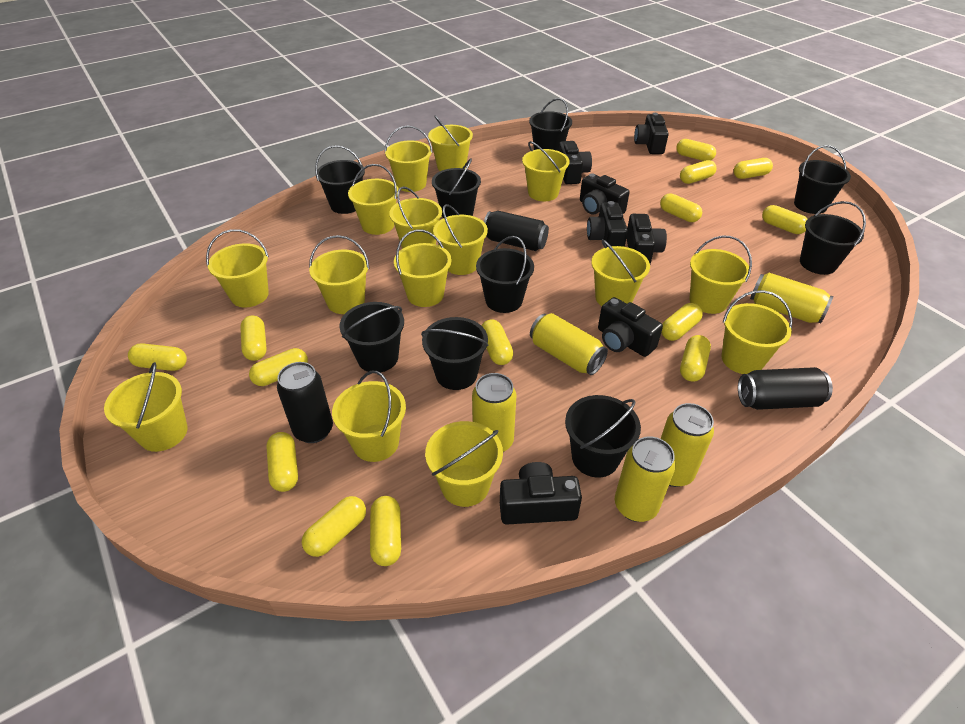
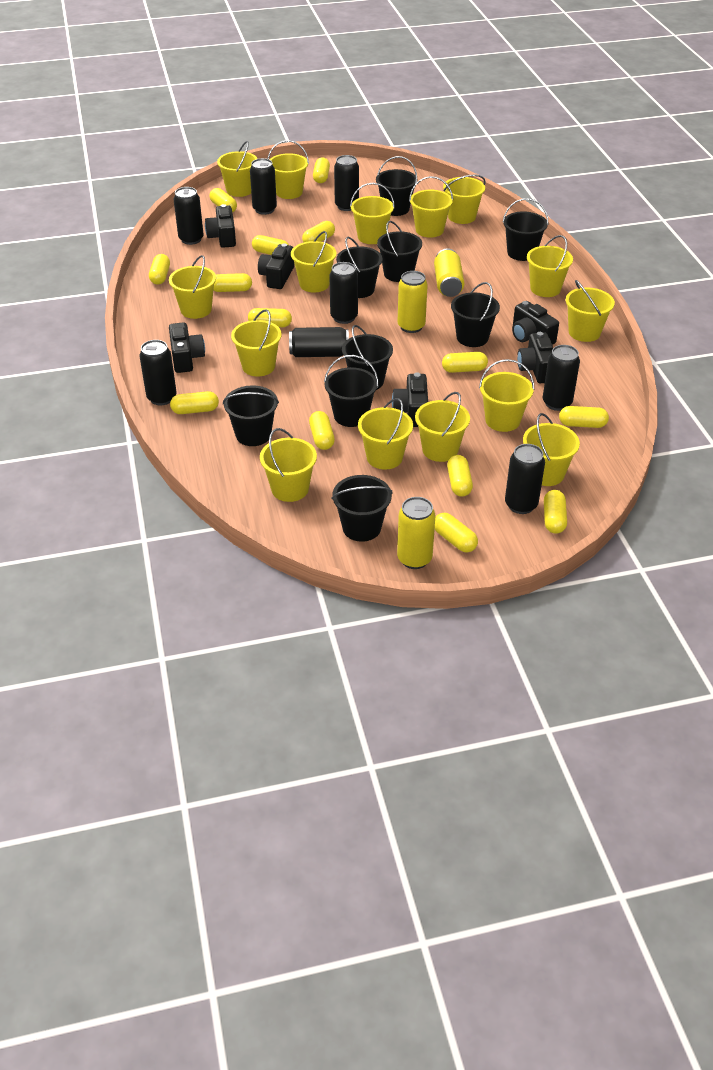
black camera: [500,462,582,525] [559,141,592,184] [580,173,630,214] [587,201,628,247] [598,297,663,357] [626,214,667,264] [634,113,669,154] = 7 -> [169,322,205,373] [205,204,236,248] [258,243,294,289] [392,373,428,427] [512,301,559,345] [517,332,553,383] = 6
black can: [277,362,333,443] [484,211,549,251] [738,367,833,410] = 3 -> [139,340,177,405] [174,187,204,245] [250,158,277,215] [289,327,349,357] [330,262,358,324] [334,155,359,211] [505,444,545,514] [543,345,580,411] = 8
yellow can: [472,373,517,452] [530,313,608,375] [615,437,676,522] [661,403,714,487] [750,273,833,324] = 5 -> [397,497,435,569] [398,271,428,333] [434,249,464,297] = 3

